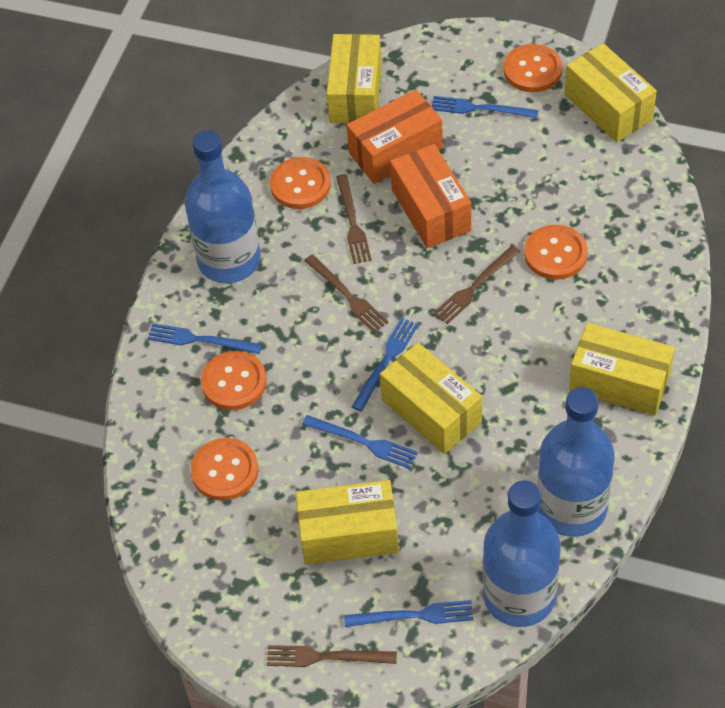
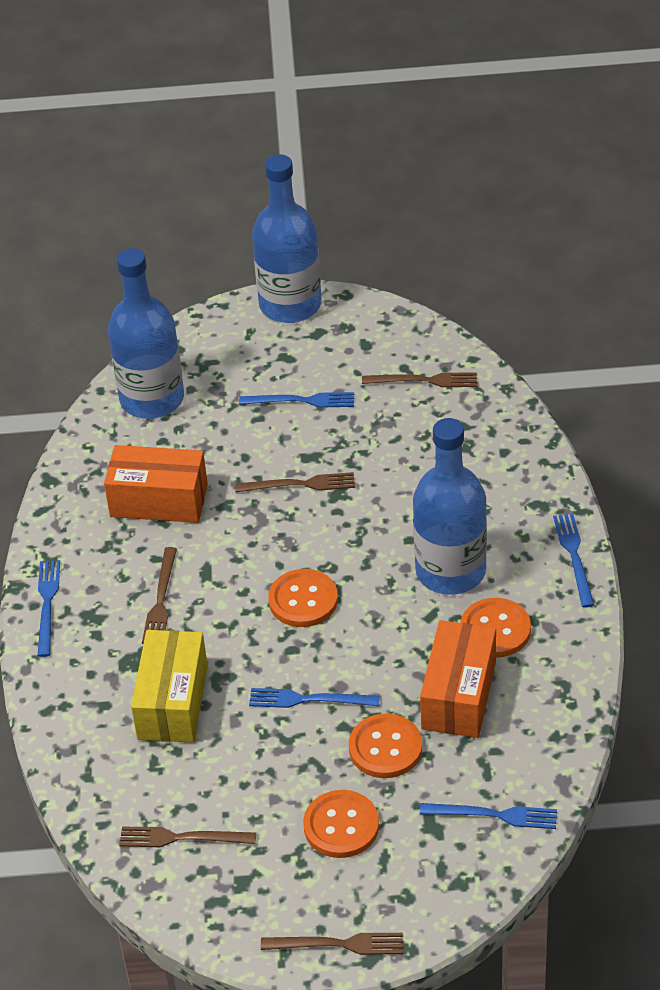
brown fork: [267,645,397,667] [304,255,389,333] [336,174,372,264] [433,245,520,324] = 4 -> [119,826,256,847] [142,547,177,644] [235,472,355,492] [261,933,403,955] [362,372,477,387] = 5
orange button: [191,438,258,501] [201,351,267,410] [270,157,331,209] [504,44,562,92] [524,225,588,280] = 5 -> [268,569,338,627] [303,790,379,858] [349,713,422,778] [460,598,531,658] = 4
yellow box: [296,480,399,564] [327,34,382,124] [380,343,482,454] [565,43,657,142] [569,323,675,416] = 5 -> [131,630,208,743] = 1

